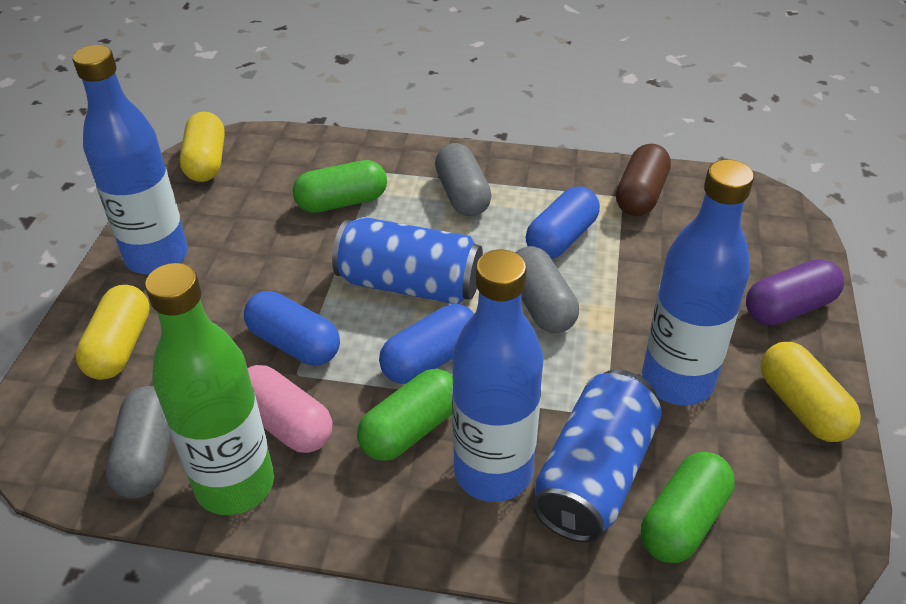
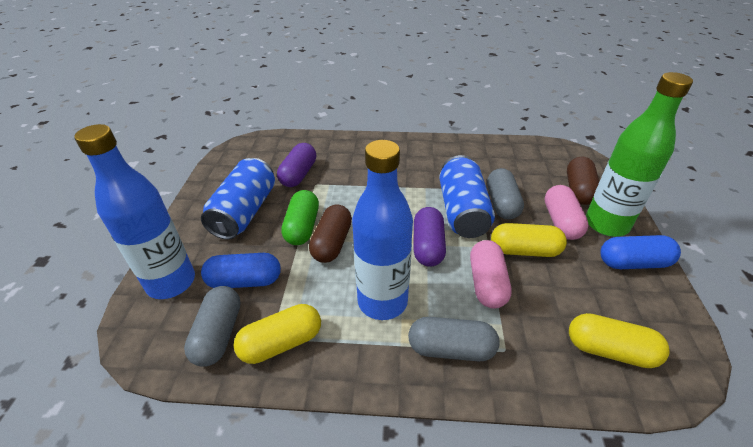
blue bottle: [73,45,188,274] [452,250,543,502] [642,159,754,405] = 3 -> [74,124,195,299] [352,140,413,320] = 2
blue capsule: [244,291,340,365] [379,304,474,384] [526,186,600,259] = 3 -> [201,253,281,288] [600,235,681,269] = 2
brown capsule: [616,143,671,216] = 1 -> [309,205,352,263] [567,157,599,205] = 2
green capsule: [293,160,387,213] [357,369,453,461] [641,452,735,563] = 3 -> [281,190,319,245] = 1
pink capsule: [247,365,332,453] = 1 -> [470,240,511,309] [545,185,589,240] = 2
purple capsule: [746,259,844,325] = 1 -> [277,143,316,187] [414,207,446,267] = 2

